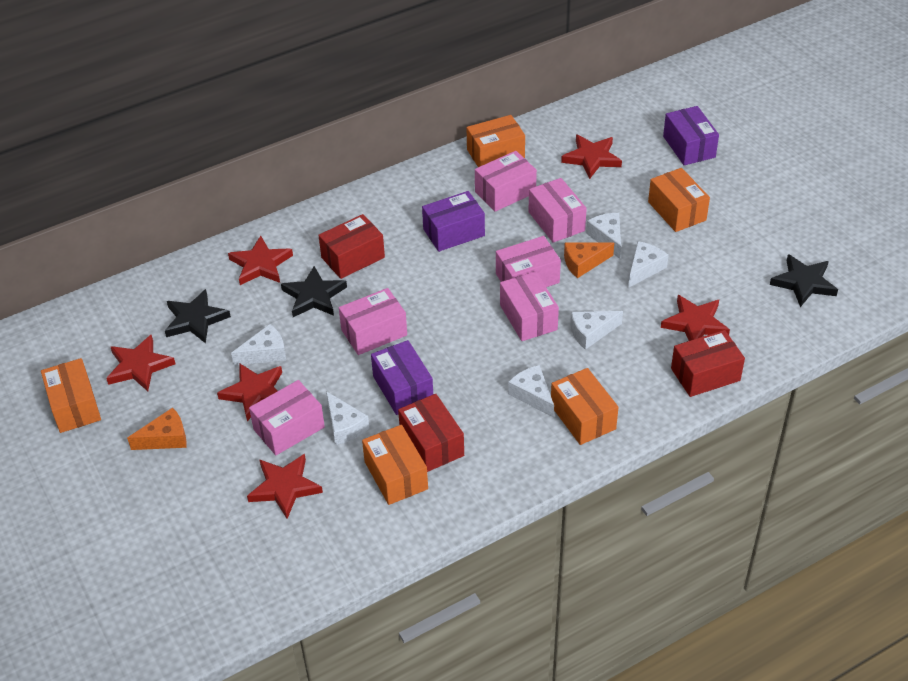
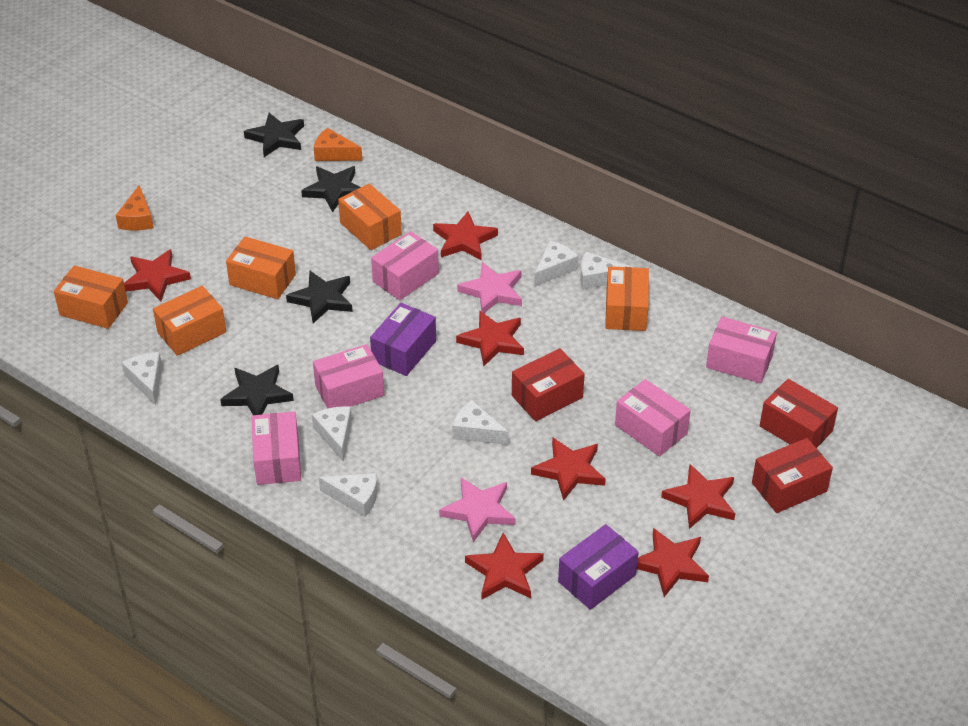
black star: [165,289,231,343] [281,266,347,317] [770,254,838,307] = 3 -> [220,365,294,415] [244,113,304,157] [286,271,353,324] [301,166,361,212] = 4
pink box: [249,380,325,455] [339,288,407,355] [475,151,537,212] [496,236,561,287] [500,271,559,341] [528,178,587,243] = 6 -> [251,412,301,485] [313,344,384,409] [371,231,439,300] [615,379,691,457] [706,317,777,383] = 5
pink star: none = 0 -> [439,477,516,542] [457,262,522,313] = 2
purple box: [371,340,433,415] [422,191,485,252] [663,106,719,165] = 3 -> [370,303,436,376] [558,524,639,610] = 2
red star: [106,334,176,391] [217,363,282,421] [228,236,293,285] [247,454,323,519] [561,135,622,179] [661,295,730,341] = 6 -> [124,249,191,301] [433,212,498,260] [456,311,524,366] [465,533,544,599] [531,438,606,501] [637,528,709,597] [661,464,735,529] = 7

